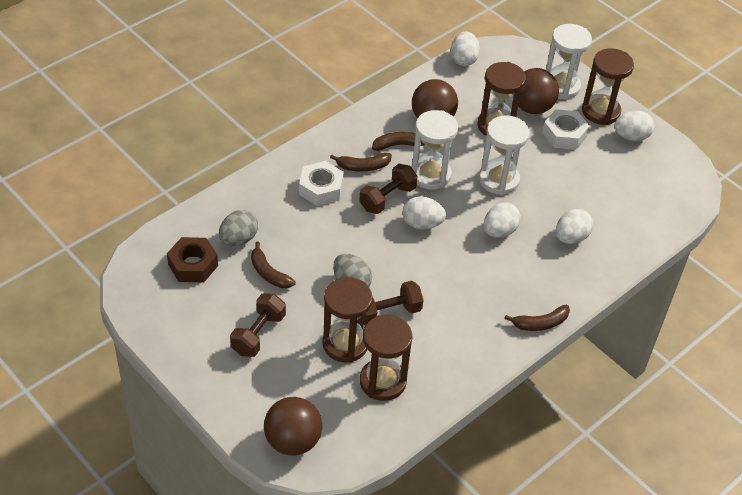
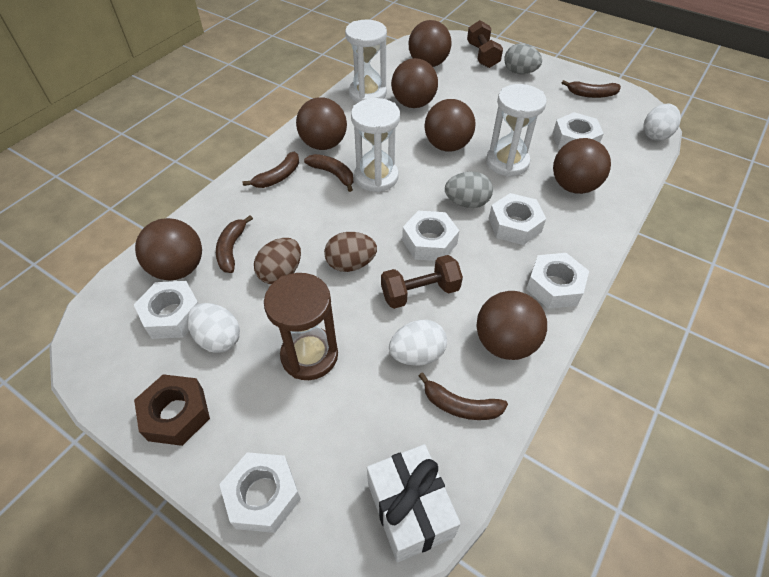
brown ball: [264,397,322,456] [412,79,458,118] [513,68,559,114] = 3 -> [135,218,202,281] [296,97,347,150] [391,58,438,108] [408,20,452,67] [424,99,475,152] [476,291,547,360] [553,138,611,194] = 7
brown banana: [251,242,296,288] [330,153,392,172] [372,132,425,151] [504,305,570,331] = 4 -> [216,215,253,273] [243,152,299,188] [304,154,353,192] [419,372,508,420] [562,80,621,98] = 5
brown dumbbell: [230,293,286,357] [359,164,418,214] [363,281,424,326] = 3 -> [381,255,463,309] [467,20,503,68] = 2
brown egg: none = 0 -> [254,238,301,284] [324,232,377,272] = 2
brown hourglass: [322,277,372,363] [360,315,412,401] [477,62,526,136] [582,48,634,125] = 4 -> [264,273,338,380] = 1
white egg: [402,196,446,229] [451,31,480,66] [484,202,521,238] [556,209,593,244] [614,111,654,141] = 5 -> [187,303,240,353] [389,320,447,366] [643,104,681,141] = 3
white gift: none = 0 -> [367,444,461,562] = 1
white nut: [299,161,344,206] [542,109,590,150] = 2 -> [134,281,199,339] [219,452,301,533] [402,211,459,261] [489,193,546,245] [526,253,589,309] [552,112,604,149] = 6

